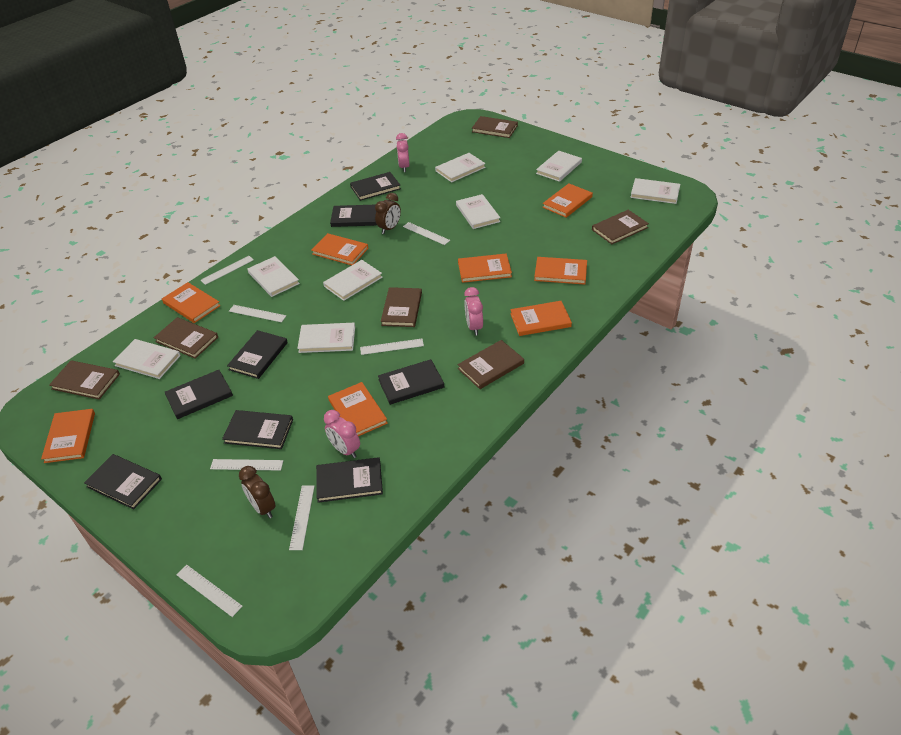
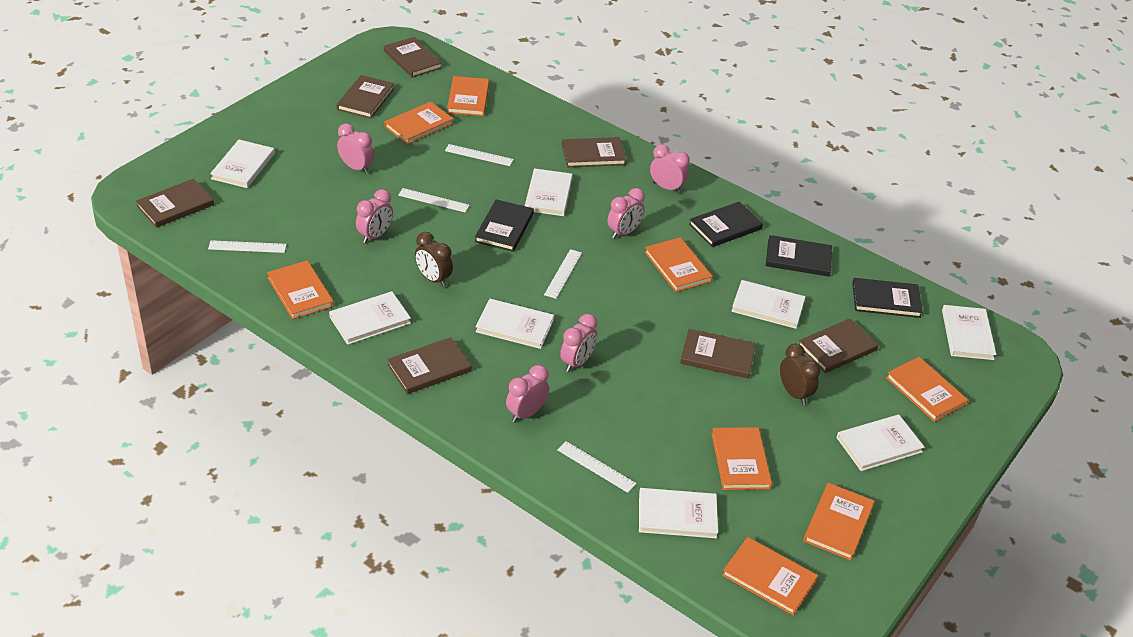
black book: [84,454,162,510] [164,370,233,419] [222,410,293,449] [227,330,288,379] [316,457,383,503] [330,205,377,227] [350,172,401,201] [378,359,444,405] = 8 -> [475,199,534,252] [689,202,763,247] [765,235,832,277] [852,278,923,318] = 4
brown book: [49,360,120,399] [154,317,218,359] [381,287,422,327] [457,340,524,389] [472,116,518,138] [592,210,649,244] = 6 -> [136,179,214,228] [337,75,394,119] [384,37,442,78] [387,337,471,394] [562,137,626,167] [680,329,756,378] [799,318,879,373] = 7
pink clock: [324,410,360,458] [396,133,410,172] [464,287,483,335] = 3 -> [337,123,374,174] [356,189,393,243] [506,365,549,423] [560,314,598,372] [607,188,645,239] [650,144,690,193] = 6
white ruler: [176,565,243,617] [200,256,254,285] [210,459,283,471] [229,305,286,322] [289,485,314,550] [360,339,424,355] [403,222,450,245] = 7 -> [208,240,287,253] [398,188,470,212] [445,144,514,166] [544,249,582,299] [558,441,636,493] = 5

